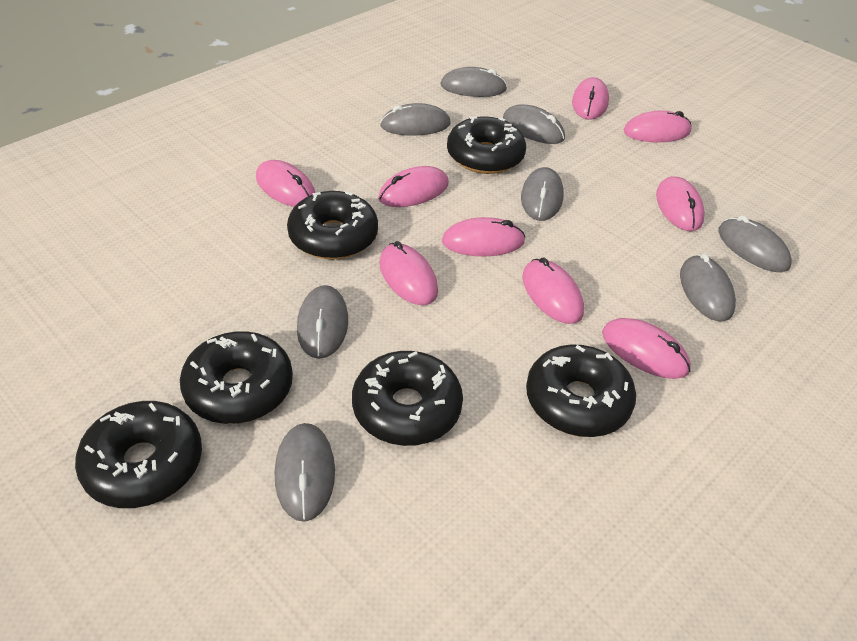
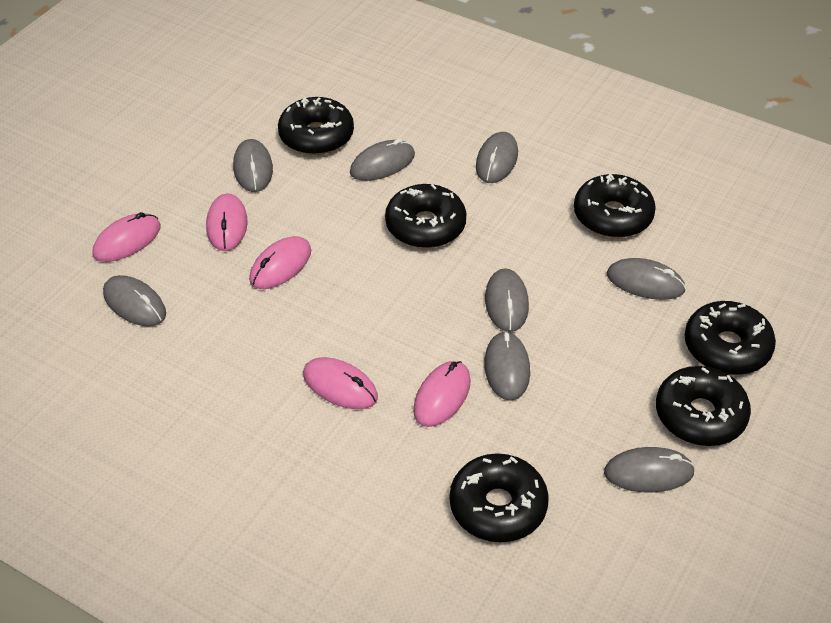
pink mouse: [256,160,315,207] [378,166,449,207] [379,241,438,305] [442,217,525,256] [522,257,584,324] [572,77,609,120] [602,318,691,379] [624,110,692,142] [656,176,705,231] = 9 -> [92,212,161,262] [206,193,248,251] [249,236,311,289] [303,357,378,409] [413,361,471,427] = 5

